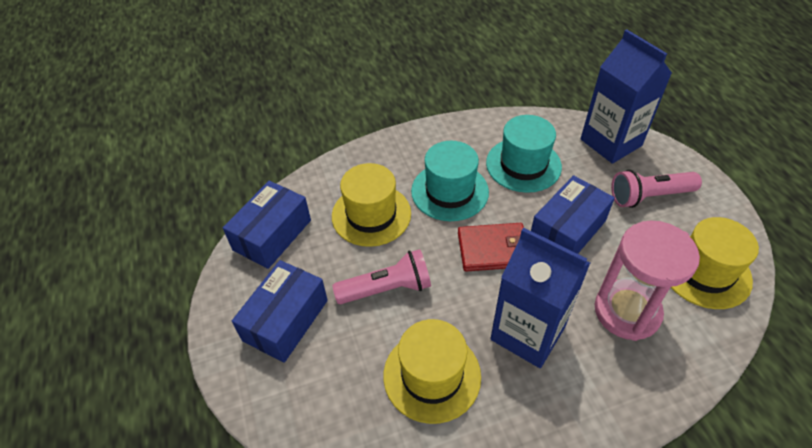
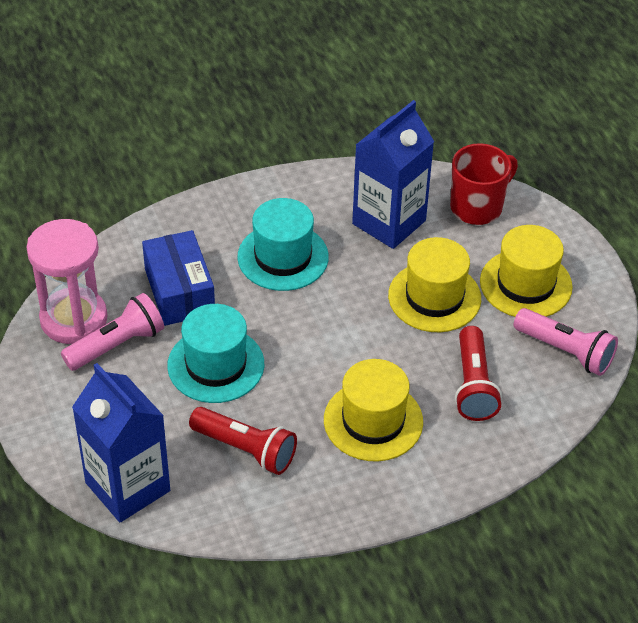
blue box: [223,181,311,269] [232,260,328,363] [531,175,615,254] = 3 -> [142,230,215,326] = 1
red flashlight: none = 0 -> [189,407,297,475] [455,326,502,421] = 2
red mug: none = 0 -> [450,143,518,225] = 1
red wallet: [458,223,524,271] = 1 -> none = 0

